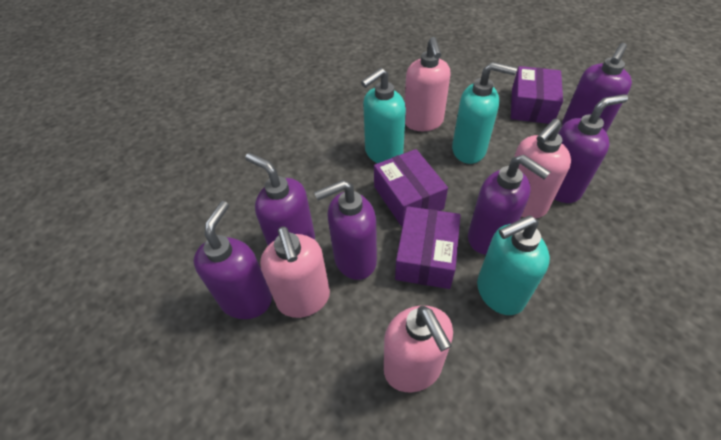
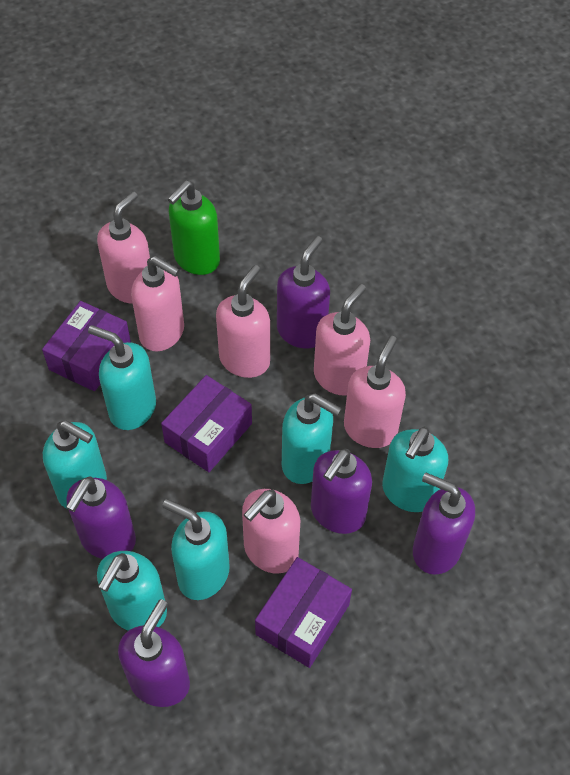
green soap dispenser: none = 0 -> [168,180,220,275] = 1
pink soap dispenser: [260,226,330,318] [384,306,453,392] [405,37,451,131] [514,119,571,218] = 4 -> [97,191,150,304] [131,256,184,351] [216,265,270,378] [242,489,300,574] [314,284,370,396] [344,336,406,448] = 6
purple soap dispenser: [194,201,272,319] [245,153,315,245] [314,180,377,280] [468,155,550,255] [554,94,628,203] [562,43,632,133] = 6 -> [66,476,136,559] [118,599,190,707] [277,236,330,348] [311,449,372,534] [413,473,475,575] = 5
turquoise soap dispenser: [361,68,406,163] [452,62,517,164] [477,215,550,315] = 3 -> [43,421,107,508] [88,325,156,430] [97,551,167,631] [162,499,230,600] [282,394,342,484] [382,427,448,512] = 6

